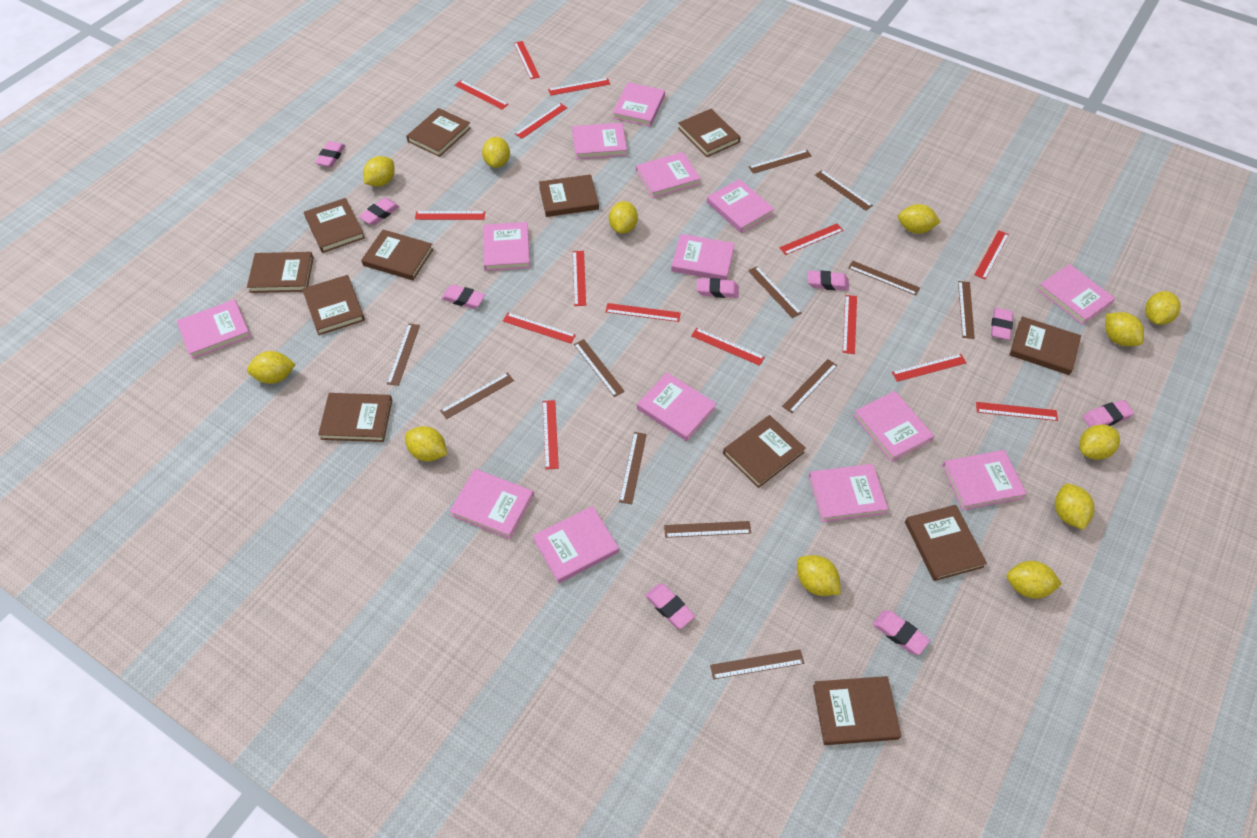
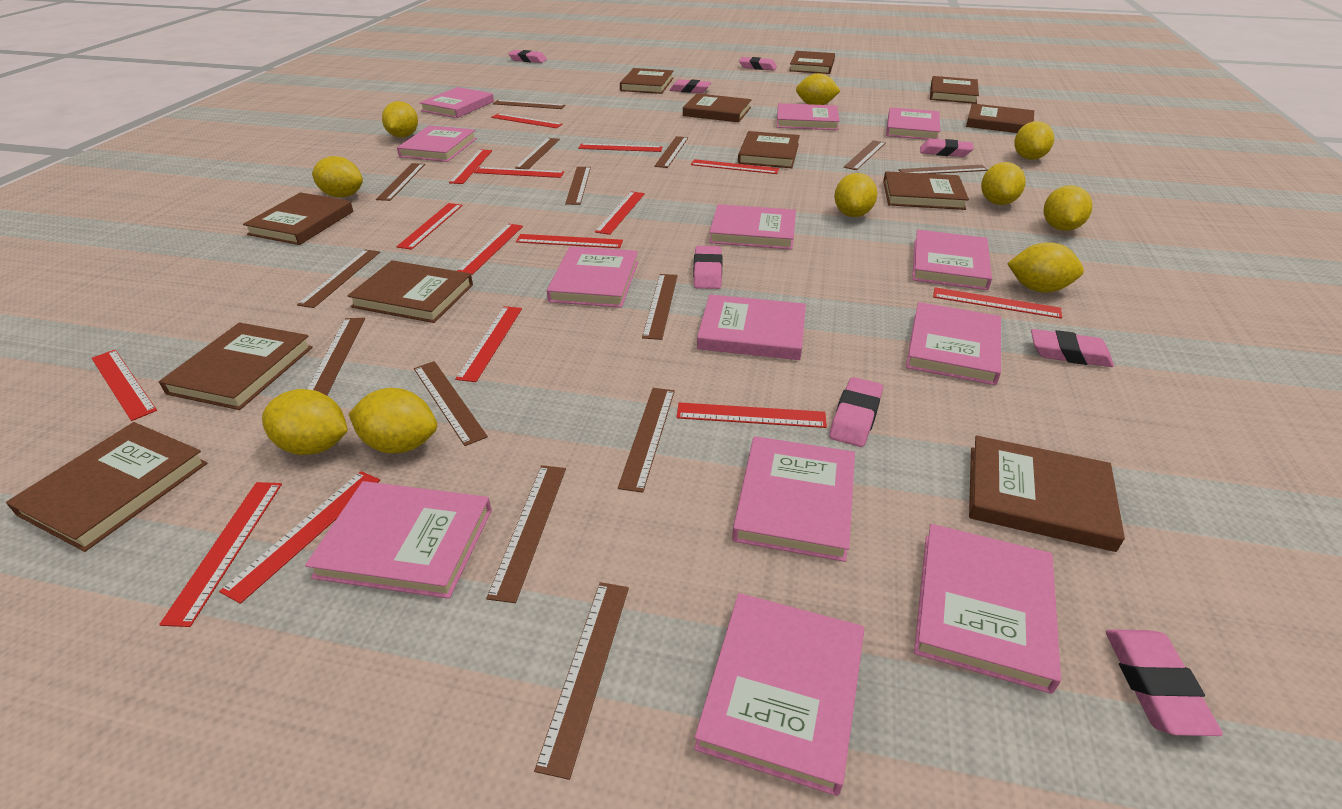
brown ruler: [387,323,420,386] [440,372,514,419] [574,339,625,397] [619,432,647,504] [664,521,751,538] [710,650,804,679] [748,266,802,318] [749,150,812,174] [782,359,838,413] [815,170,873,211] [848,261,920,295] [958,281,975,339] = 12 -> [297,249,380,308] [307,318,365,396] [376,163,425,201] [414,361,488,446] [486,465,566,603] [493,100,565,109] [515,138,560,169] [534,582,629,780] [565,167,591,205] [618,388,675,493] [642,274,678,340] [654,136,688,168] [844,140,886,170] [898,165,988,174] = 14
pink book: [177,299,251,359] [449,469,534,539] [483,222,530,271] [533,506,619,583] [572,123,627,159] [613,82,665,127] [636,152,701,198] [637,372,717,441] [671,234,735,280] [707,179,775,233] [809,464,888,522] [853,391,934,462] [942,450,1027,510] [1037,264,1115,325] = 14 -> [305,481,492,599] [397,126,477,162] [419,87,494,118] [547,246,638,308] [694,593,864,796] [697,294,806,360] [709,204,796,250] [732,436,855,562] [777,103,840,130] [886,107,940,140] [906,302,1001,385] [912,230,992,290] [914,524,1061,694] = 13
pink eraser: [315,141,345,167] [359,198,400,225] [441,284,485,309] [645,583,695,629] [697,278,739,298] [808,270,849,291] [873,610,930,655] [991,308,1013,340] [1083,400,1134,427] = 9 -> [508,50,547,63] [669,79,711,93] [693,246,723,289] [739,57,777,70] [829,377,883,447] [920,139,974,157] [1031,329,1114,367] [1105,629,1223,736] = 8
yellow lemon: [247,351,296,384] [363,156,395,187] [405,426,447,461] [482,137,510,168] [609,201,638,234] [797,555,841,596] [898,204,940,234] [1007,561,1062,599] [1055,484,1095,530] [1079,424,1120,460] [1105,312,1144,346] [1145,291,1181,325] = 12 -> [262,389,348,455] [312,156,363,198] [349,388,437,454] [382,101,418,138] [796,73,840,105] [834,173,877,217] [981,162,1025,205] [1007,242,1084,293] [1014,121,1054,160] [1044,185,1092,231] = 10

